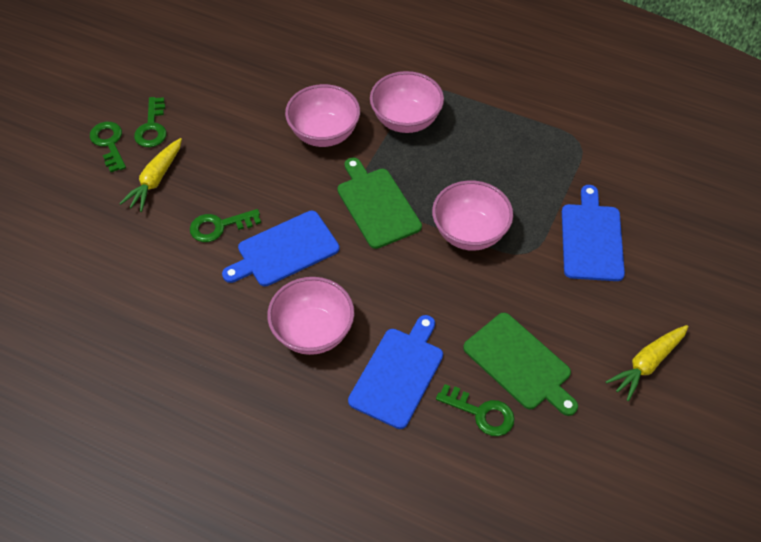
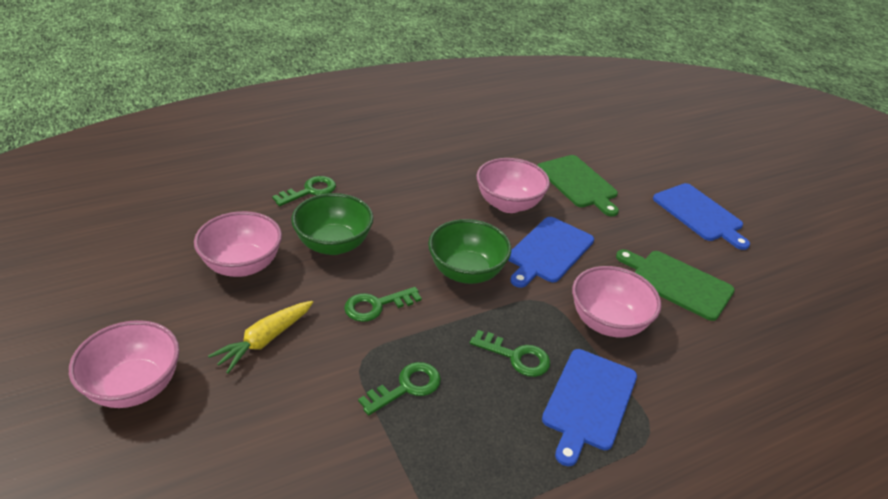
green bowl: none = 0 -> [291,193,374,255] [428,219,511,284] = 2
yellow carrot: [119,138,182,212] [606,325,688,401] = 2 -> [208,301,313,373] = 1

